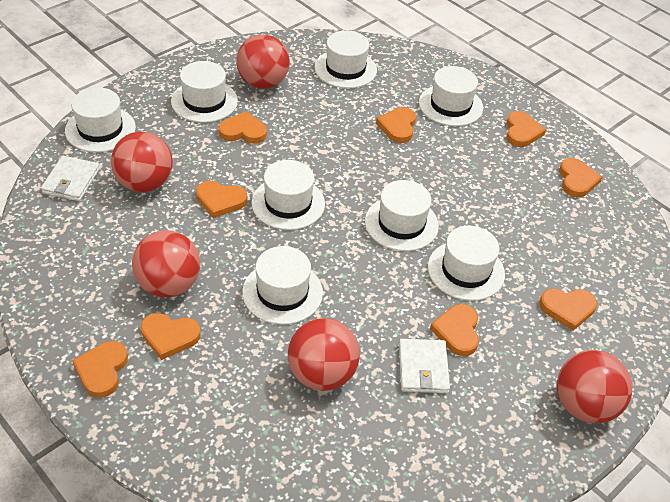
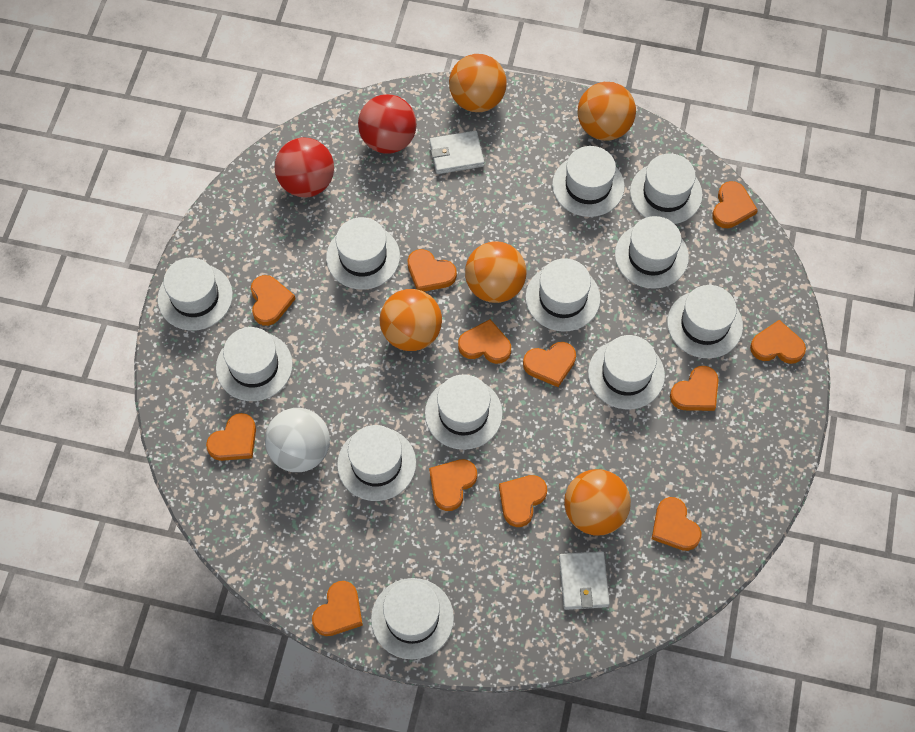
orange ball: none = 0 -> [380,289,442,351] [449,54,507,112] [465,241,526,303] [564,469,631,536] [578,82,636,141] = 5
orange heart: [72,341,128,398] [140,313,201,360] [196,181,247,218] [219,111,267,143] [376,107,416,143] [430,304,479,356] [506,111,546,147] [539,289,597,331] [559,158,602,197] = 9 -> [206,413,256,461] [251,275,295,326] [312,581,363,636] [407,249,457,292] [429,459,477,511] [458,319,511,364] [499,475,547,527] [523,342,576,387] [652,497,702,551] [670,366,718,411] [712,181,758,228] [750,320,806,364] = 12
red ball: [111,132,173,192] [132,230,200,297] [237,34,290,89] [288,318,360,391] [557,350,632,423] = 5 -> [274,137,334,197] [358,94,417,154] = 2
white ball: none = 0 -> [265,408,330,472] = 1
white hat: [65,87,136,152] [171,61,238,123] [242,246,323,325] [251,160,325,230] [315,30,377,88] [365,180,439,251] [419,66,483,126] [428,226,505,301] = 8 -> [158,258,233,331] [216,327,293,401] [326,217,400,290] [337,425,416,501] [371,578,454,660] [425,374,503,450] [525,258,601,332] [552,146,625,217] [588,335,665,409] [615,216,689,289] [630,153,703,224] [667,285,743,358] = 12

